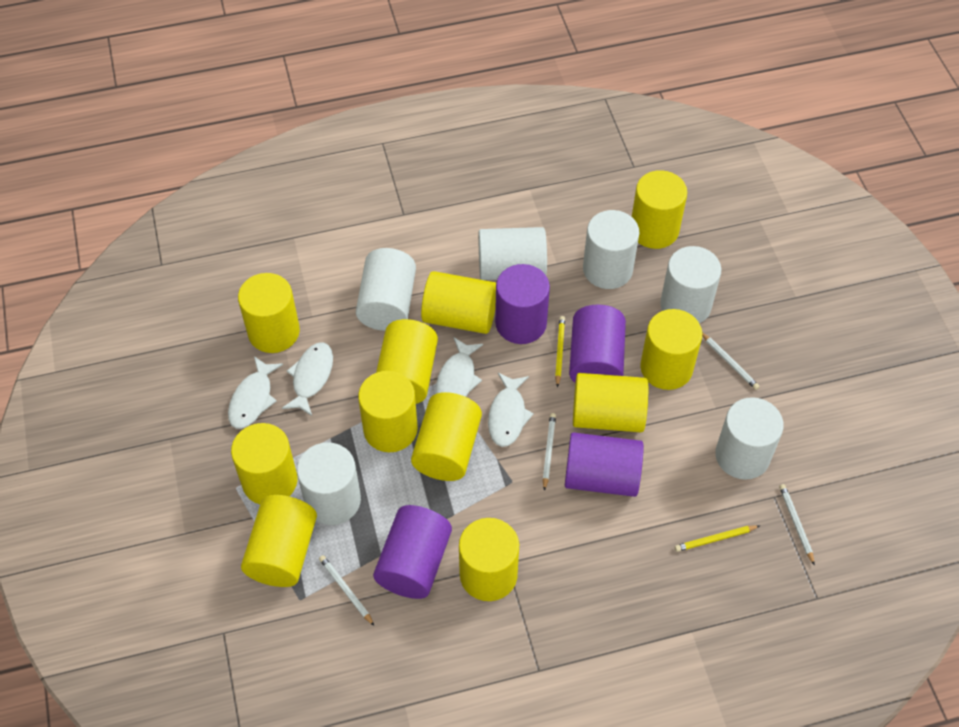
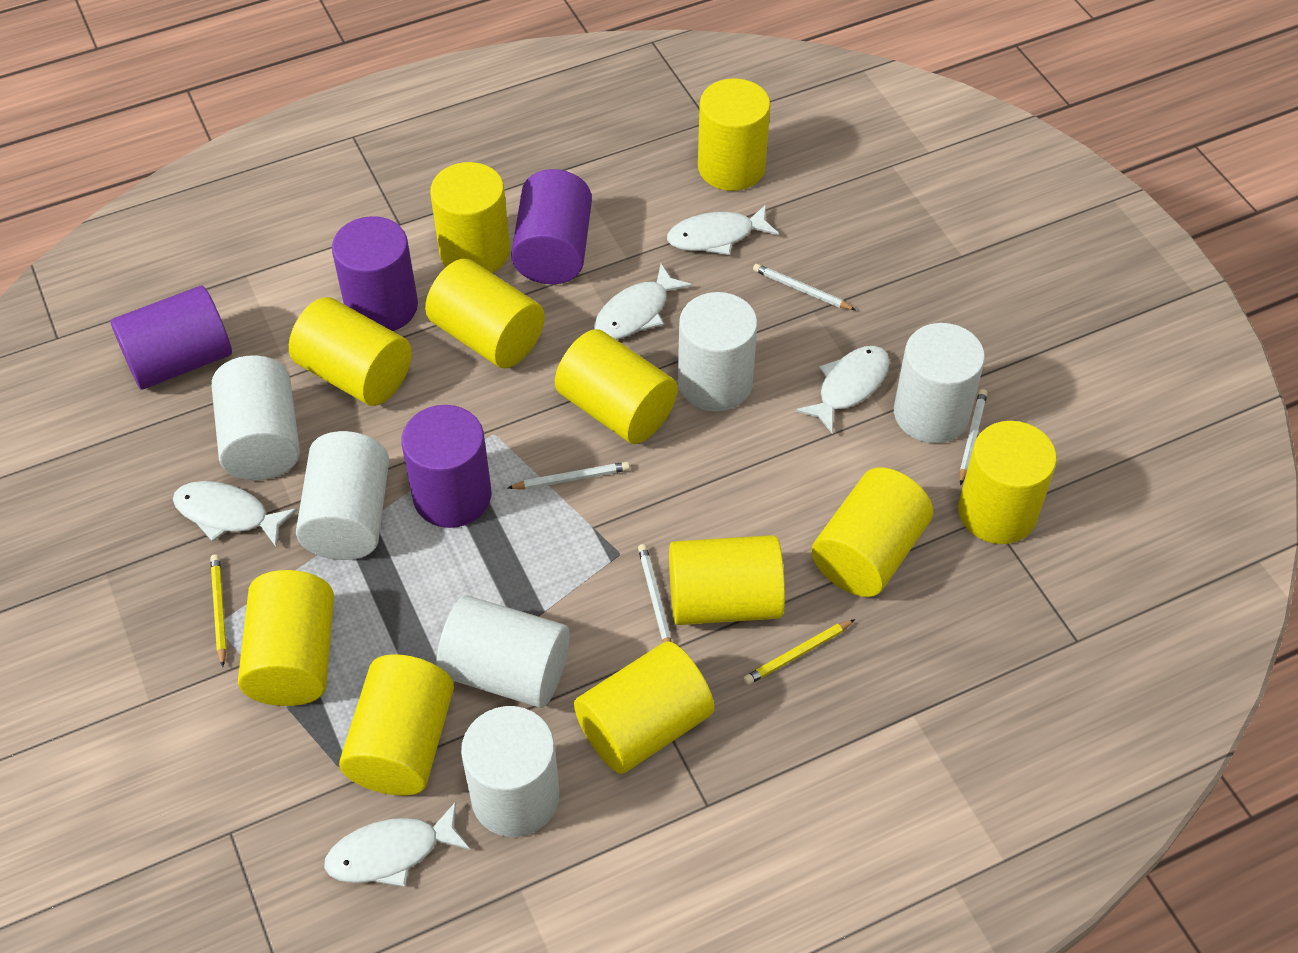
white fish: [228,356,283,429] [282,342,333,416] [436,337,483,397] [488,373,534,447] = 4 -> [173,481,297,547] [324,802,470,887] [594,264,692,340] [667,204,779,255] [796,346,890,433] = 5

